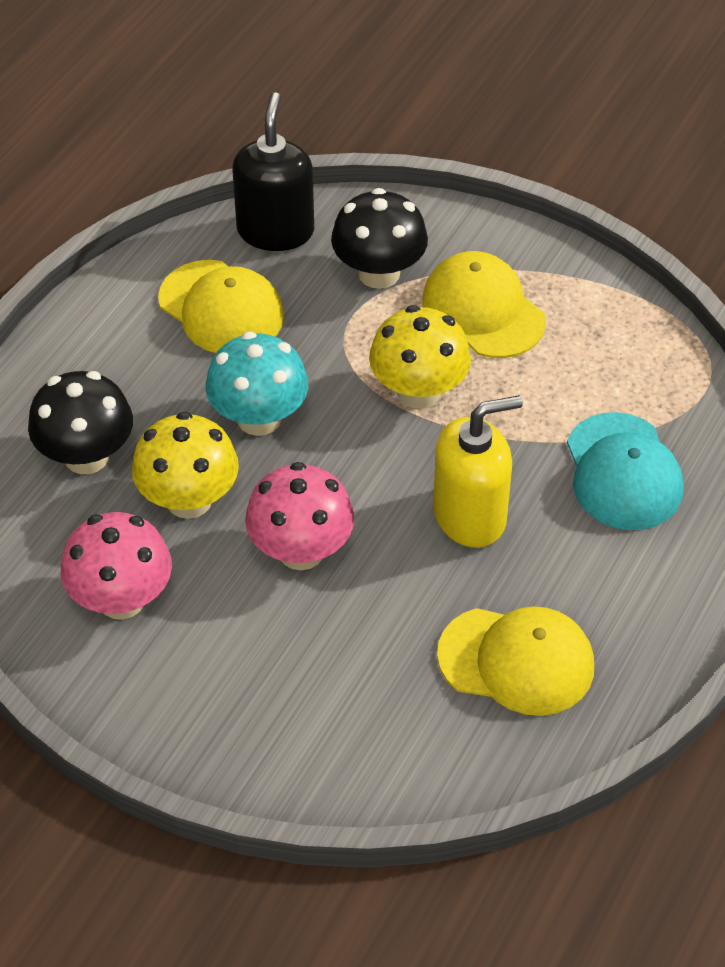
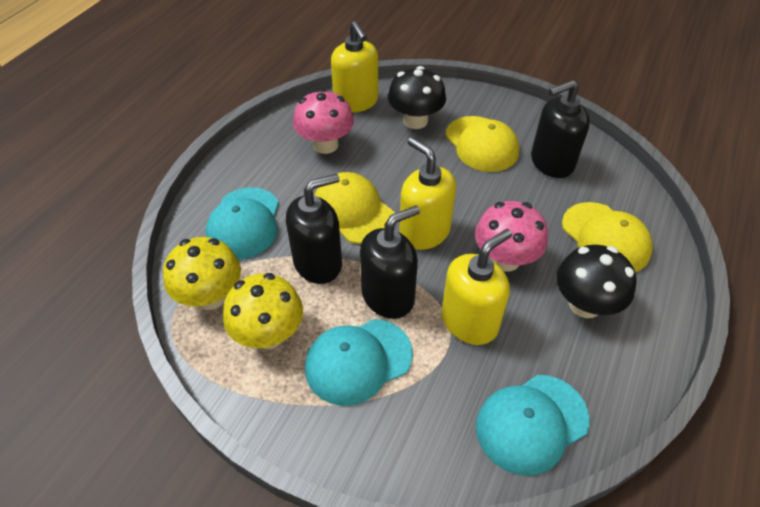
black soap dispenser: [232,92,314,251] = 1 -> [286,173,342,284] [360,205,420,319] [531,80,590,178] = 3
turquoise cap: [567,412,684,530] = 1 -> [206,187,279,259] [305,319,413,406] [476,375,590,476] = 3
turquoise mushroom: [206,332,308,436] = 1 -> none = 0
yellow soap dispenser: [433,395,523,548] = 1 -> [331,21,378,113] [399,137,456,250] [441,229,512,345] = 3

